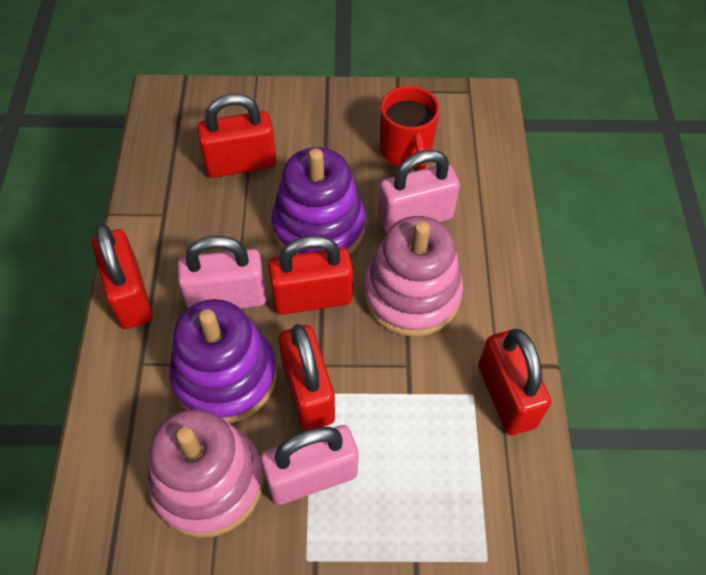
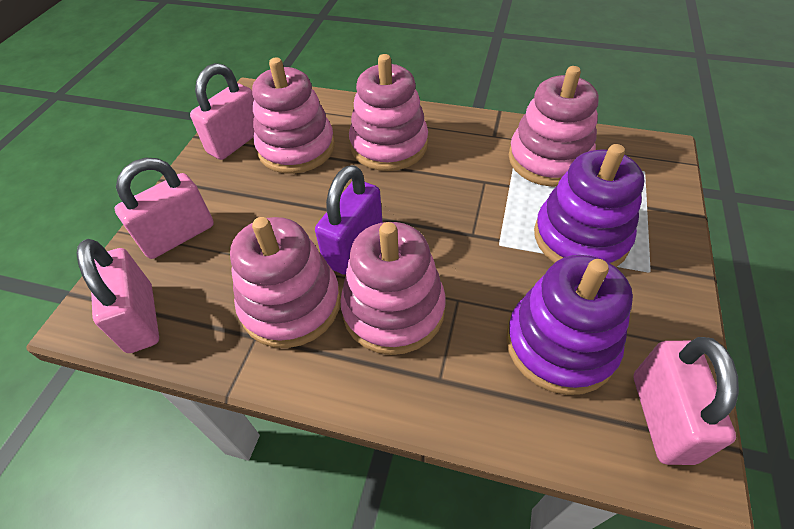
pink padlock: [178,236,266,309] [261,425,359,505] [378,150,460,234] = 3 -> [76,239,159,353] [115,158,214,259] [190,63,255,160] [634,337,739,465] = 4
pink stacking toy: [147,409,264,538] [364,216,463,337] = 2 -> [230,217,341,348] [252,57,335,174] [340,222,446,355] [349,54,428,171] [509,66,599,187] = 5
purple padlock: none = 0 -> [315,165,383,275] = 1
red mug: [380,86,440,171] = 1 -> none = 0
red padlock: [92,224,153,329] [197,93,277,178] [268,235,353,315] [278,324,335,431] [478,329,551,435] = 5 -> none = 0

